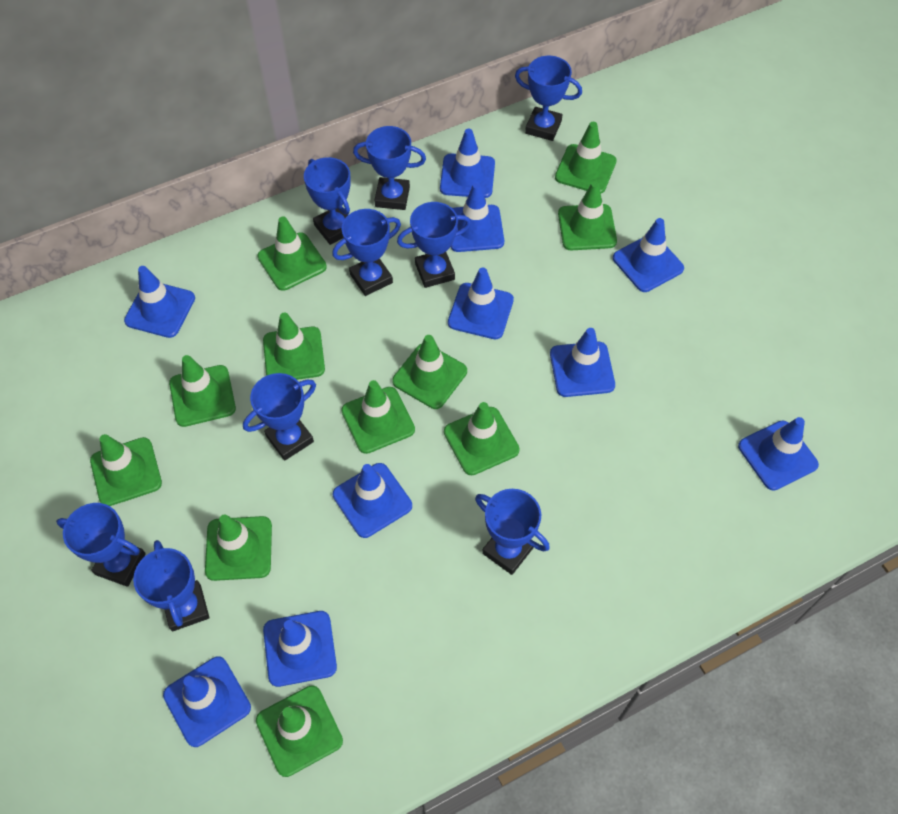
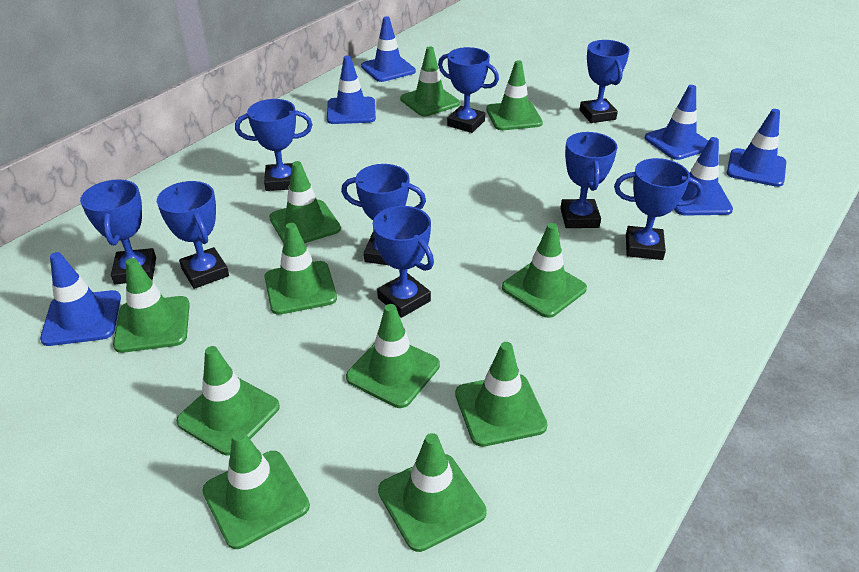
blue traffic cone: [124,266,195,338] [163,656,251,747] [263,611,337,687] [333,463,412,538] [440,129,495,198] [448,267,514,339] [451,182,504,252] [550,328,615,397] [613,218,684,292] [738,417,819,491] = 10 -> [40,252,121,346] [327,55,376,124] [361,16,416,82] [644,85,708,160] [674,137,733,216] [727,109,786,187] = 6

